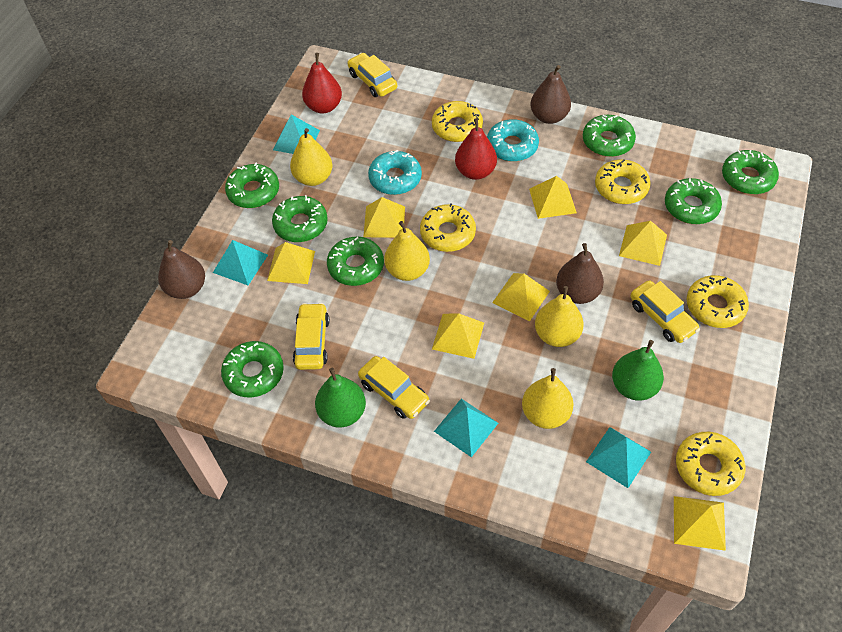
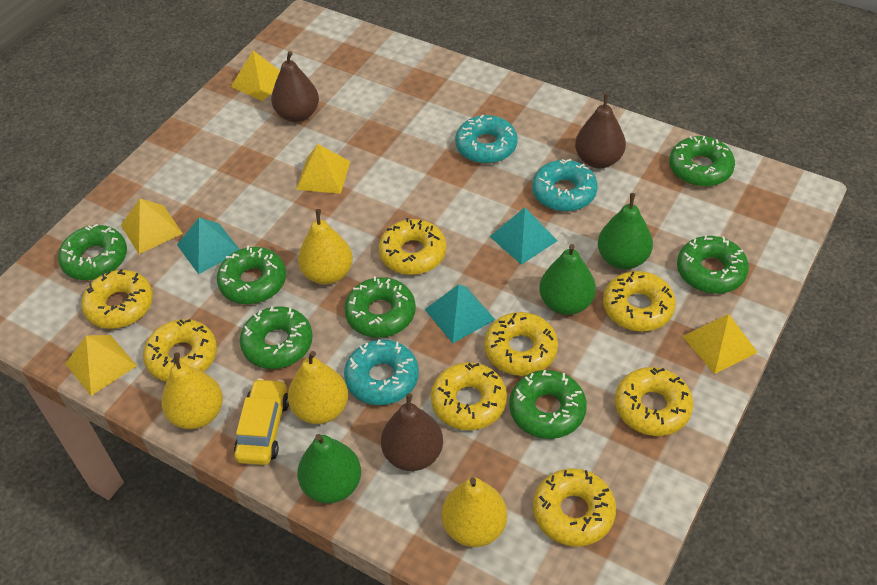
green pear: [315,368,366,427] [612,340,664,401] = 2 -> [297,434,361,504] [539,244,596,315] [598,193,653,269] = 3
red pear: [302,53,342,113] [455,118,497,180] = 2 -> none = 0
turquoise donut: [368,150,422,195] [487,119,539,162] = 2 -> [344,339,419,405] [455,115,518,164] [532,159,598,212] = 3
turquoise pyramid: [213,240,268,285] [273,115,320,154] [434,399,498,457] [586,427,651,488] = 4 -> [177,218,240,274] [425,284,495,343] [489,207,558,265] = 3
yellow car: [293,303,330,370] [347,53,397,97] [358,356,430,419] [630,280,700,343] = 4 -> [234,378,289,465] = 1
yellow donut: [420,203,476,252] [432,101,483,142] [595,159,651,204] [676,432,745,496] [687,275,749,328] = 5 -> [82,269,153,329] [143,319,217,382] [378,218,446,275] [431,362,507,430] [484,312,558,376] [533,468,616,547] [603,271,676,332] [615,367,693,436] = 8
yellow pyramid: [267,242,315,284] [363,197,405,238] [432,313,484,359] [492,273,550,321] [529,176,577,219] [619,221,667,266] [674,496,726,551] = 7 -> [65,335,137,396] [121,199,183,254] [231,51,280,101] [296,144,350,194] [682,314,758,374] = 5

